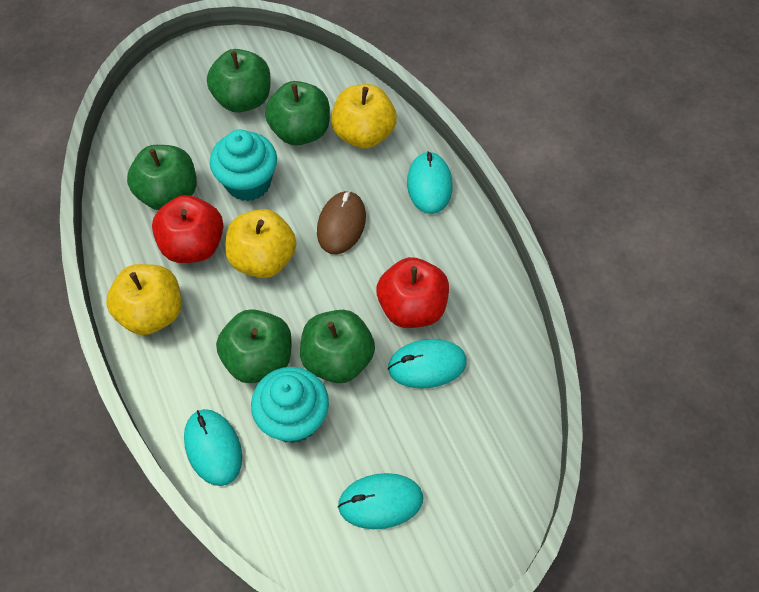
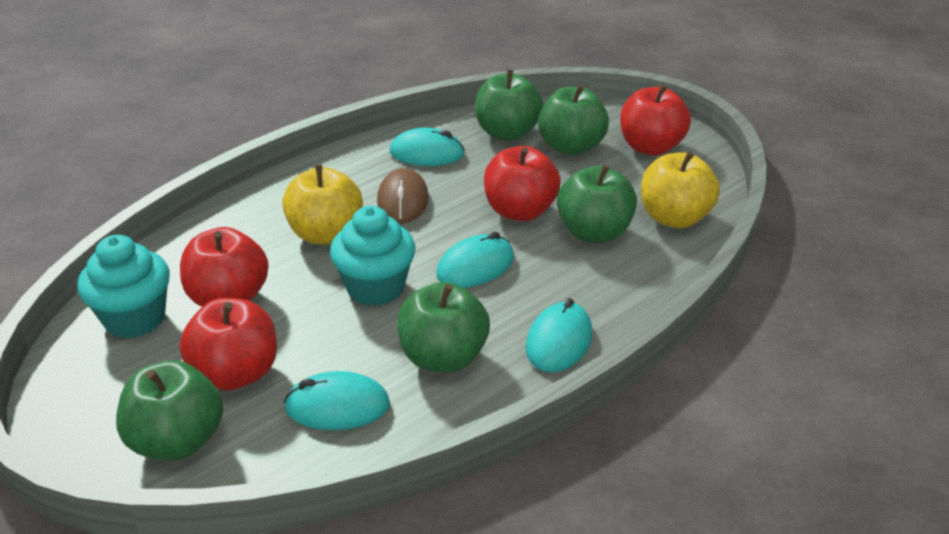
red apple: [152,195,224,263] [377,257,449,328] = 2 -> [179,298,277,390] [180,227,269,307] [484,146,561,221] [620,84,691,155] = 4
yellow apple: [106,264,181,335] [226,209,296,278] [331,84,397,149] = 3 -> [282,165,363,245] [641,151,720,228] = 2

